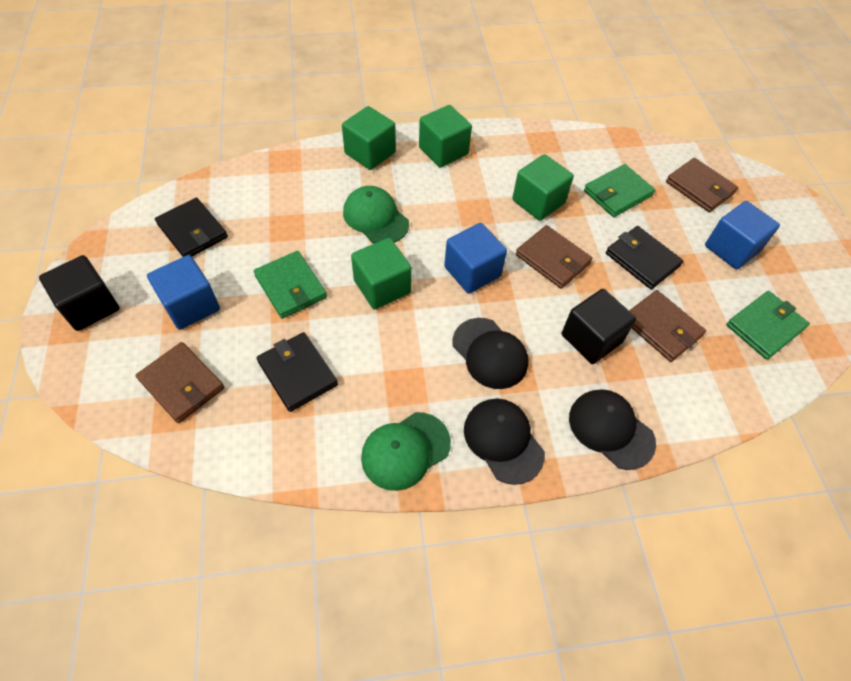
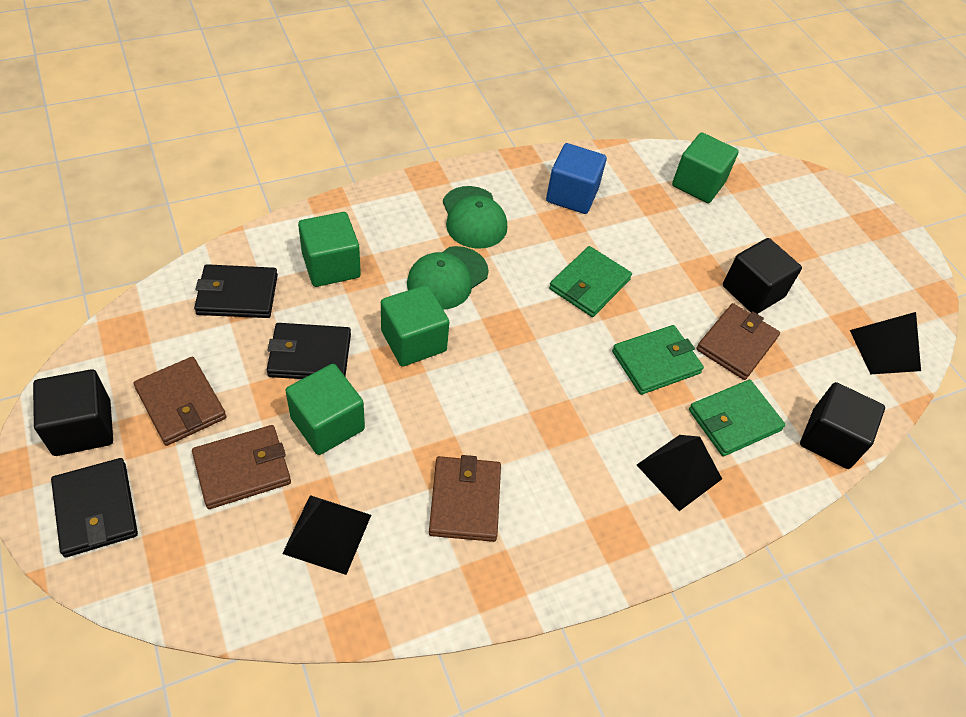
black cap: [452,318,528,389] [464,399,545,485] [569,389,656,470] = 3 -> none = 0
black cube: [39,255,119,331] [562,289,636,364] = 2 -> [33,369,113,456] [723,238,802,314] [800,382,885,469] = 3
black pyramid: none = 0 -> [282,495,371,575] [637,435,722,511] [850,312,921,374] = 3
blue cube: [147,255,220,330] [444,223,507,294] [705,201,780,269] = 3 -> [546,143,607,214] = 1

